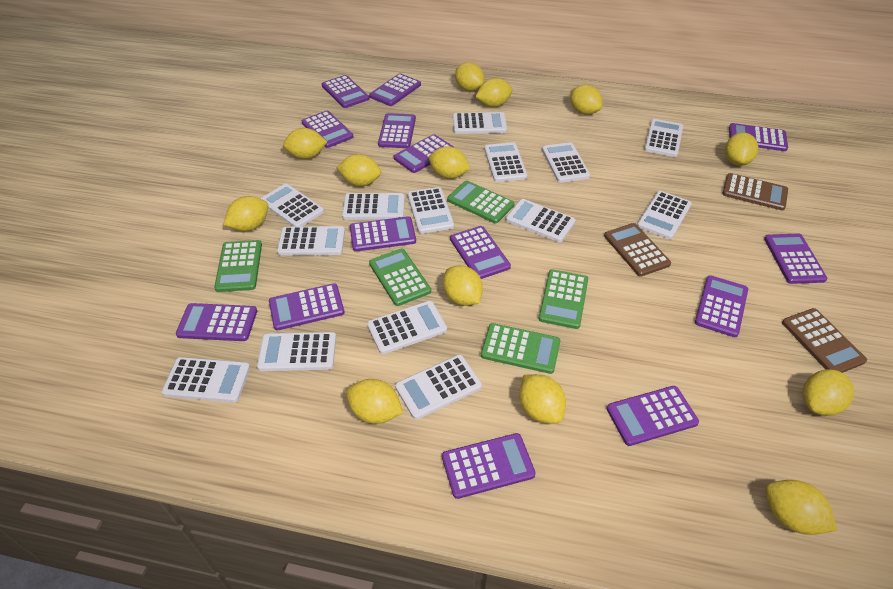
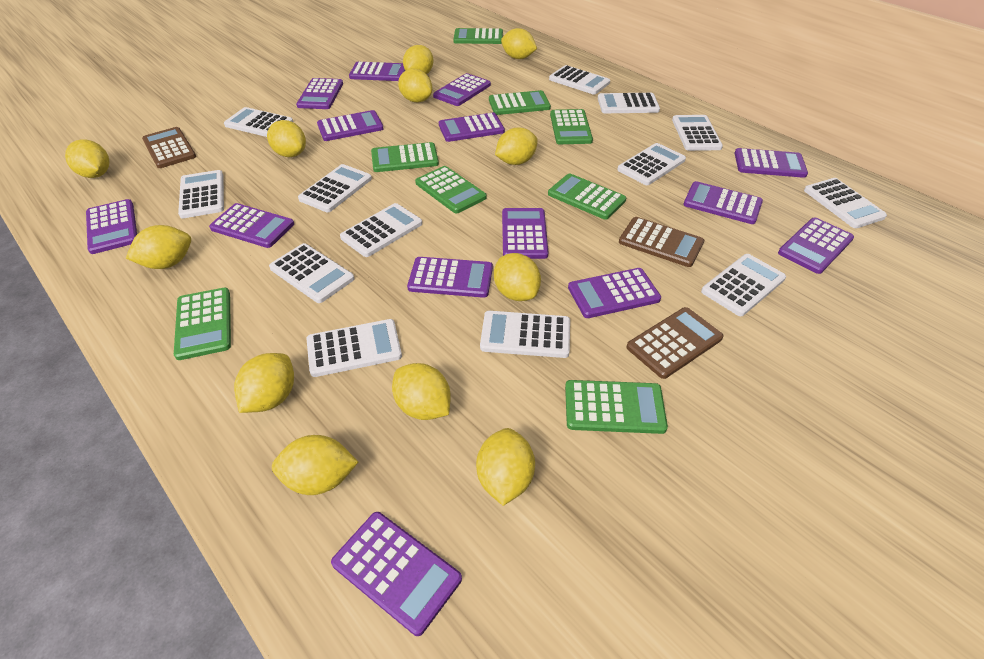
green calculator: [214,240,262,292] [369,249,431,306] [447,181,514,223] [481,323,561,374] [538,269,588,329] = 5 -> [174,288,231,360] [371,142,439,172] [415,166,487,214] [453,28,503,44] [489,90,551,115] [548,174,626,220] [550,109,593,144] [565,380,668,434] = 8
white calculator: [162,357,250,403] [257,332,336,371] [260,184,324,227] [277,226,345,256] [342,193,405,220] [367,301,447,354] [395,355,482,420] [407,187,454,234] [453,112,507,134] [484,142,527,182] [506,199,576,242] [542,142,590,183] [637,191,692,239] [644,119,683,157] = 14 -> [178,170,224,218] [224,107,293,137] [269,243,354,303] [298,164,372,212] [306,319,402,377] [340,203,422,257] [480,311,570,358] [549,65,610,95] [598,93,660,113] [617,143,686,185] [672,115,723,151] [701,254,786,316] [804,178,887,228] = 13
yellow lemon: [224,196,268,231] [283,128,327,159] [336,154,381,186] [346,379,403,424] [429,146,470,179] [443,265,483,306] [455,62,484,91] [475,78,512,107] [519,374,566,424] [570,85,602,115] [725,133,758,166] [765,480,837,535] [802,369,854,416] = 13 -> [65,139,110,178] [126,225,191,269] [234,353,294,413] [267,120,306,157] [272,435,358,495] [392,363,451,420] [398,69,432,102] [403,45,434,74] [476,428,535,506] [494,253,541,301] [495,128,538,165] [501,28,537,59] = 12

